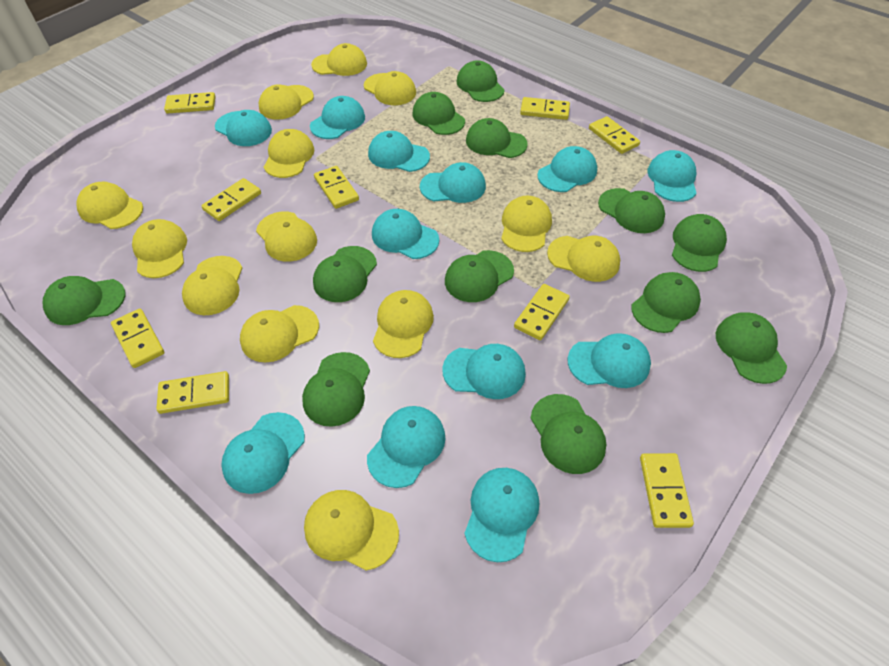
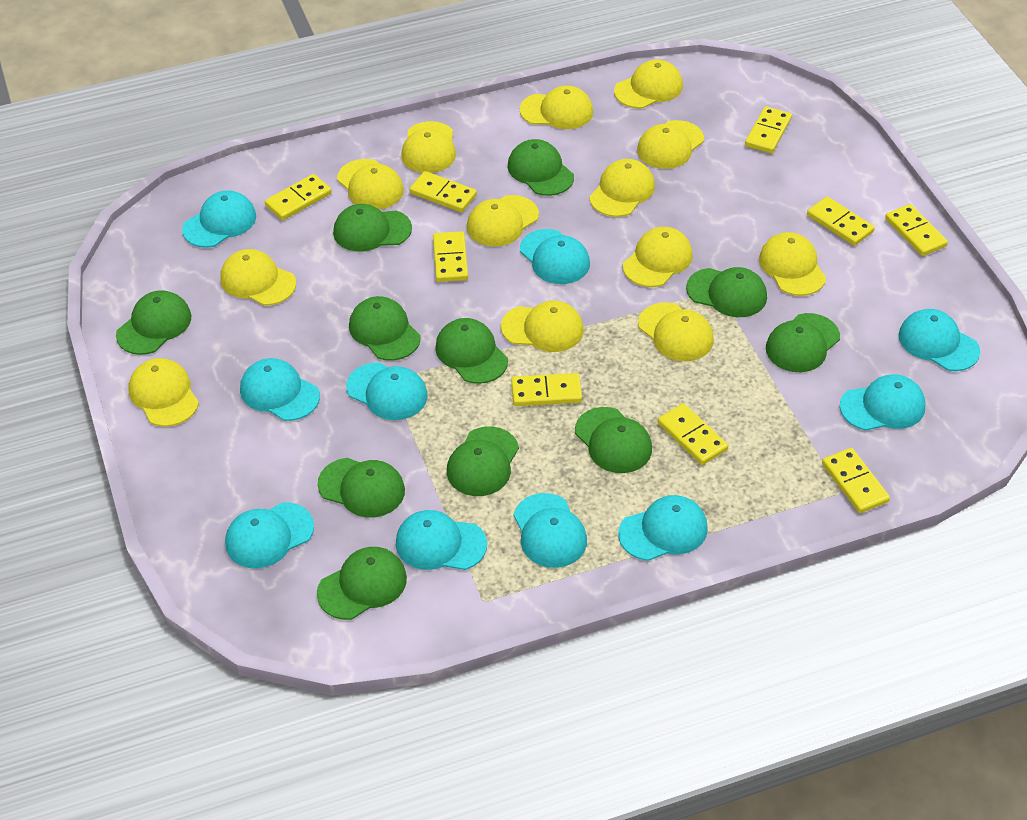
green cap: [43,276,126,325] [302,352,370,427] [313,246,377,302] [412,92,465,135] [445,250,514,302] [456,60,505,102] [466,118,528,158] [530,394,606,474] [598,188,665,233] [632,272,701,333] [672,214,727,272] [716,312,787,384] = 12 -> [116,290,191,355] [317,547,407,620] [318,458,405,518] [333,204,412,252] [349,296,421,361] [435,318,508,384] [447,426,519,496] [507,139,574,196] [575,407,652,473] [686,267,767,317] [766,313,840,372] = 11
turquoise cap: [215,110,272,146] [221,412,305,494] [310,96,365,139] [367,406,446,488] [368,131,430,172] [372,209,439,259] [420,162,486,203] [442,344,526,399] [465,468,539,562] [537,146,597,192] [568,333,651,388] [647,150,697,202] = 12 -> [182,190,256,248] [225,502,314,569] [240,358,320,421] [346,362,428,420] [396,510,487,570] [514,493,587,568] [520,229,590,284] [618,495,708,561] [840,374,925,431] [899,309,980,371] = 10

